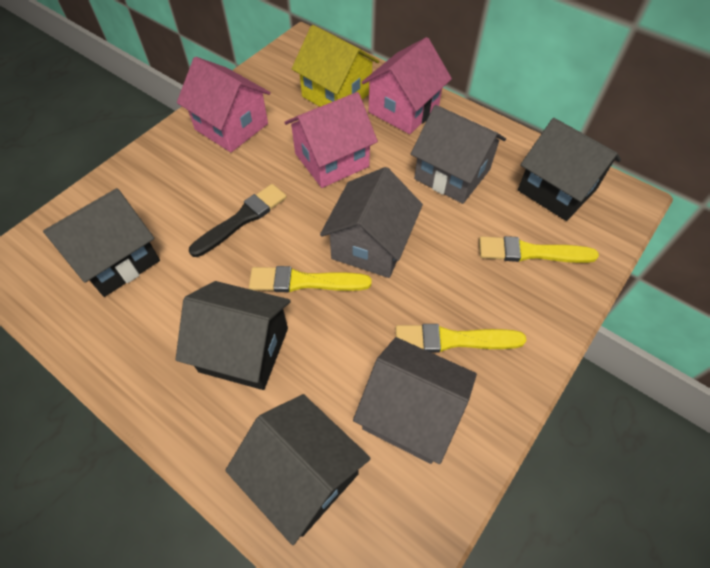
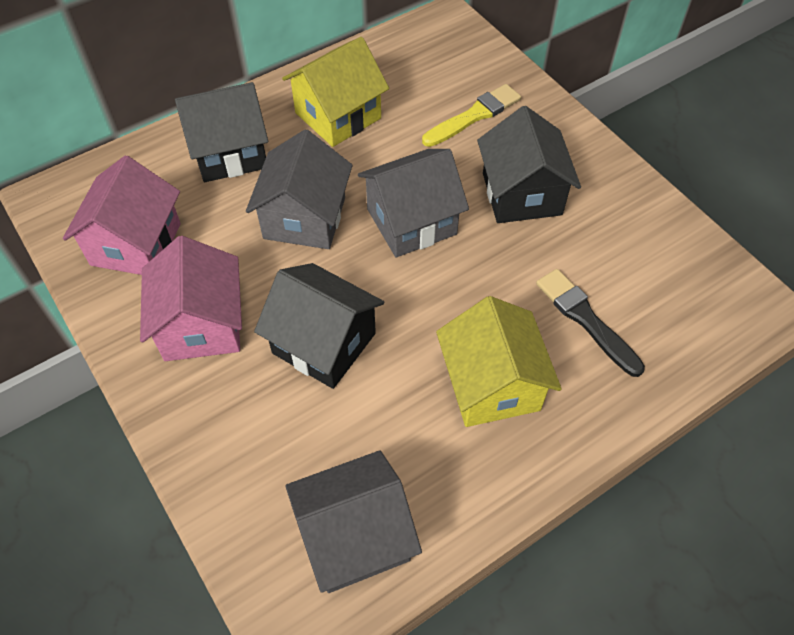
black house: [43,188,160,297] [175,281,291,390] [225,394,371,545] [518,118,621,221] = 4 -> [175,82,268,182] [254,263,384,389] [477,106,581,223] = 3
pink house: [177,57,271,152] [284,92,378,188] [362,37,452,134] = 3 -> [63,155,181,275] [140,236,242,361] = 2
yellow brush: [249,266,371,292] [396,324,527,353] [479,236,599,263] = 3 -> [422,84,521,147] = 1
yellow house: [292,25,379,107] = 1 -> [282,37,389,147] [436,296,562,427] = 2

